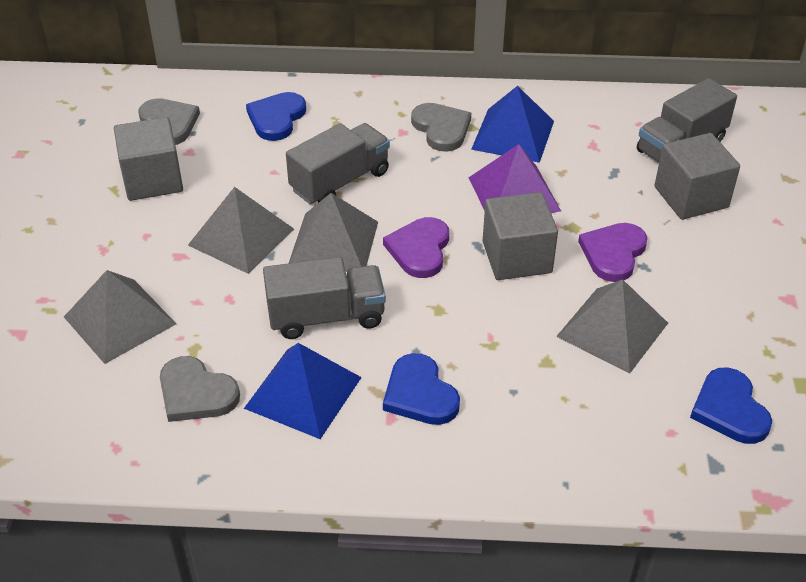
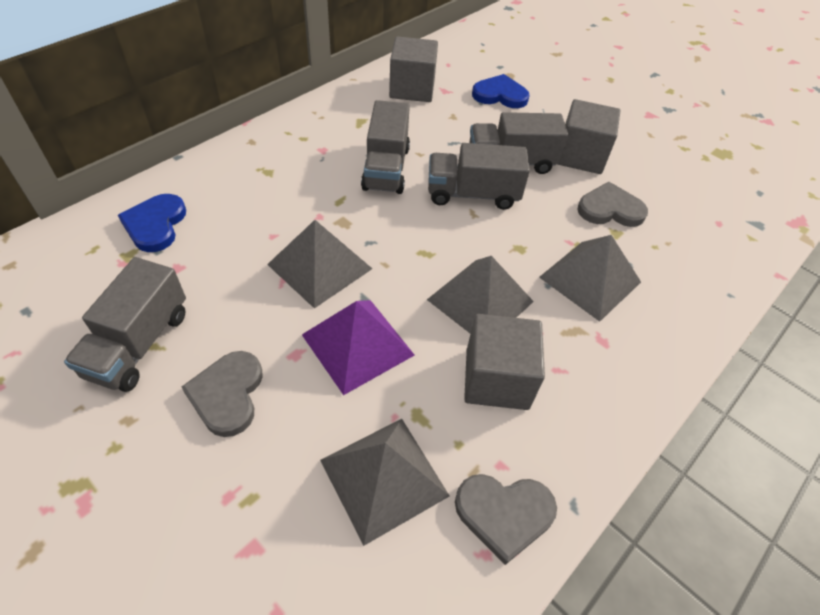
blue heart: [246,92,306,141] [383,353,460,425] [690,367,772,444] = 3 -> [118,194,186,252] [472,74,530,108] = 2
blue pyramid: [244,343,362,439] [471,86,554,163] = 2 -> none = 0
grey truck: [263,257,386,339] [286,123,390,205] [637,78,737,163] = 3 -> [64,257,186,392] [361,100,410,194] [428,143,530,210] [469,112,568,174] = 4
purple heart: [383,217,449,278] [578,223,648,282] = 2 -> none = 0

